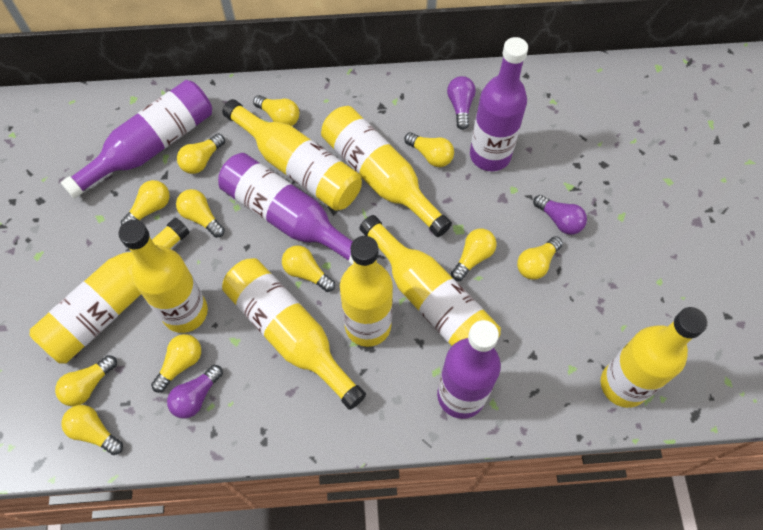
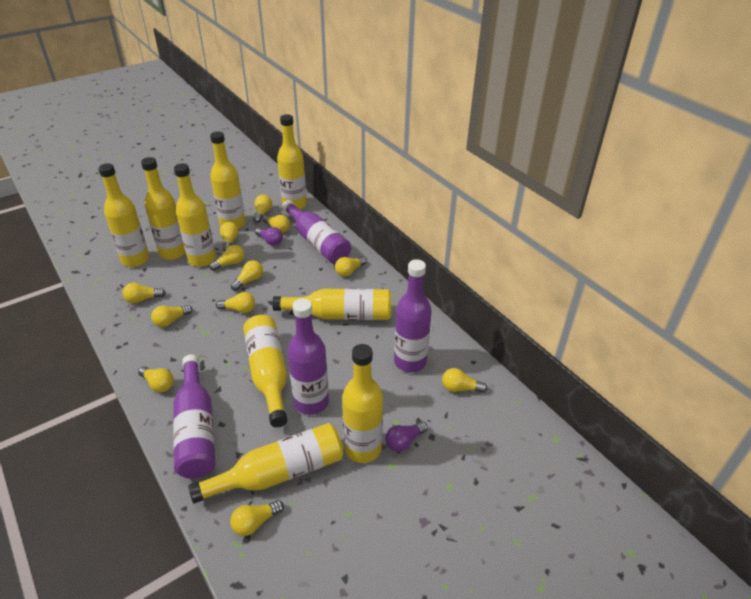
purple light bulb: [167,365,223,419] [447,76,476,130] [533,195,587,235] = 3 -> [255,227,283,246] [386,421,428,452] = 2
yellow bottle: [30,218,190,364] [118,220,208,333] [222,99,362,211] [222,258,366,410] [321,106,452,237] [340,236,393,347] [359,215,501,346] [601,307,708,408] = 8 -> [98,163,149,267] [141,157,186,260] [174,163,216,267] [188,423,344,504] [210,131,245,229] [243,315,287,427] [272,289,391,320] [277,114,307,209] [342,344,383,463] = 9
yellow light bulb: [55,355,117,406] [61,405,123,455] [121,180,170,226] [151,334,201,393] [176,189,225,238] [177,134,225,174] [253,95,299,126] [282,245,335,292] [404,132,454,167] [451,229,497,281] [517,236,563,280] = 11 -> [123,283,166,303] [138,366,174,392] [151,305,192,327] [209,245,244,271] [216,292,255,313] [220,222,239,252] [230,500,284,536] [231,260,263,291] [253,195,272,223] [263,215,290,233] [335,257,367,277] [442,368,487,393] = 12

